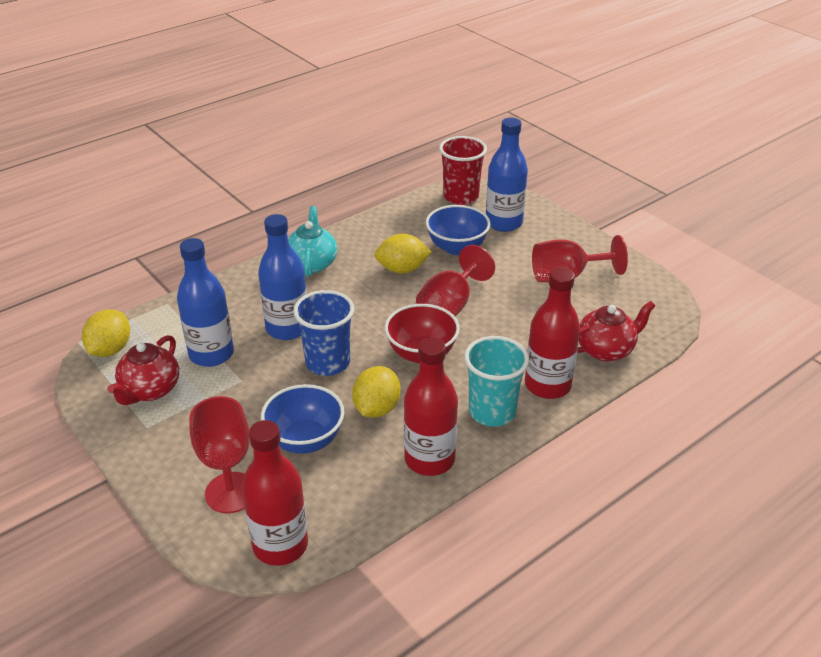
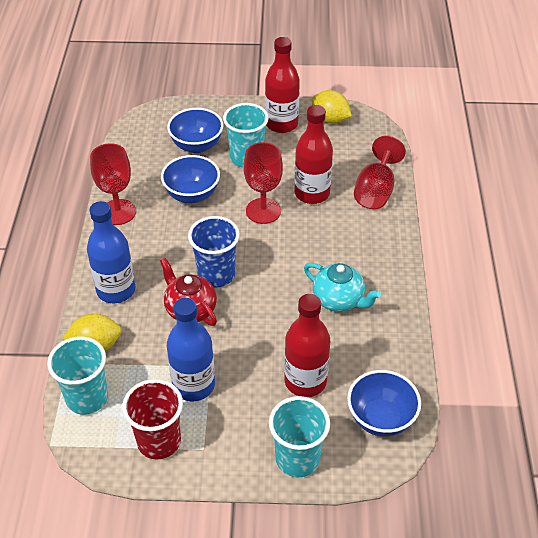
blue bottle: [177,238,234,367] [258,214,307,340] [486,118,528,232] = 3 -> [87,201,135,303] [167,298,215,401] = 2
blue bowl: [261,384,344,454] [426,205,491,255] = 2 -> [161,155,220,203] [167,108,223,153] [347,370,421,437] = 3
red bowl: [385,304,460,364] = 1 -> none = 0
red teapot: [107,335,179,405] [577,301,656,361] = 2 -> [160,258,217,326] = 1
turquoise cup: [464,336,529,427] = 1 -> [47,336,108,415] [223,103,269,168] [269,396,330,478] = 3
yellow lemon: [82,309,130,357] [352,366,401,418] [374,234,432,274] = 3 -> [62,313,122,351] [312,90,352,124] = 2

